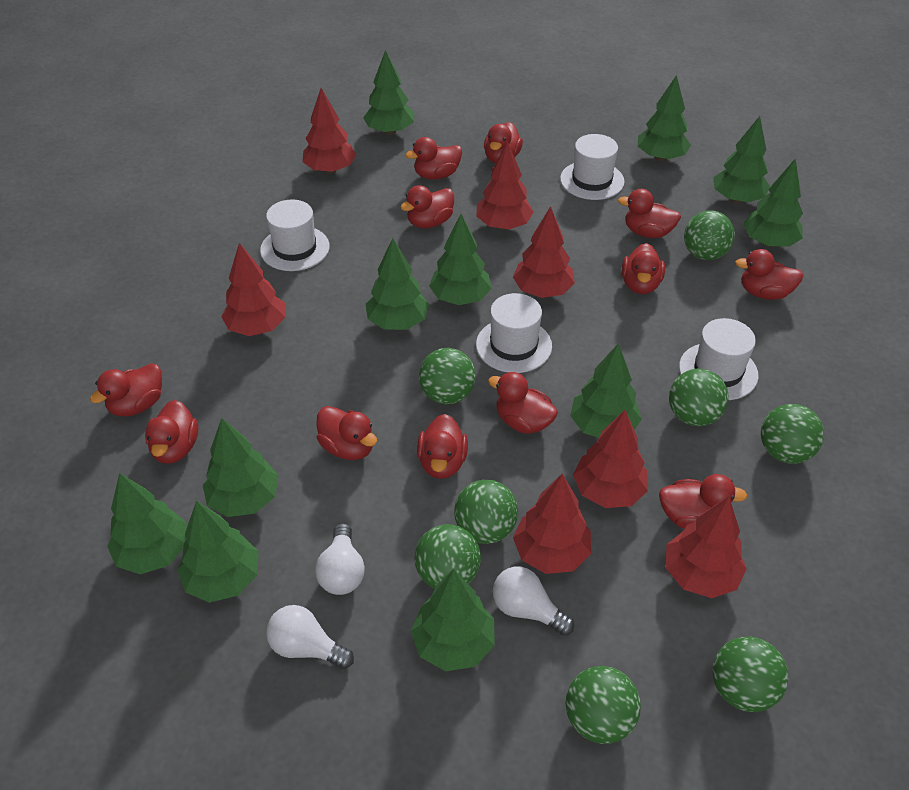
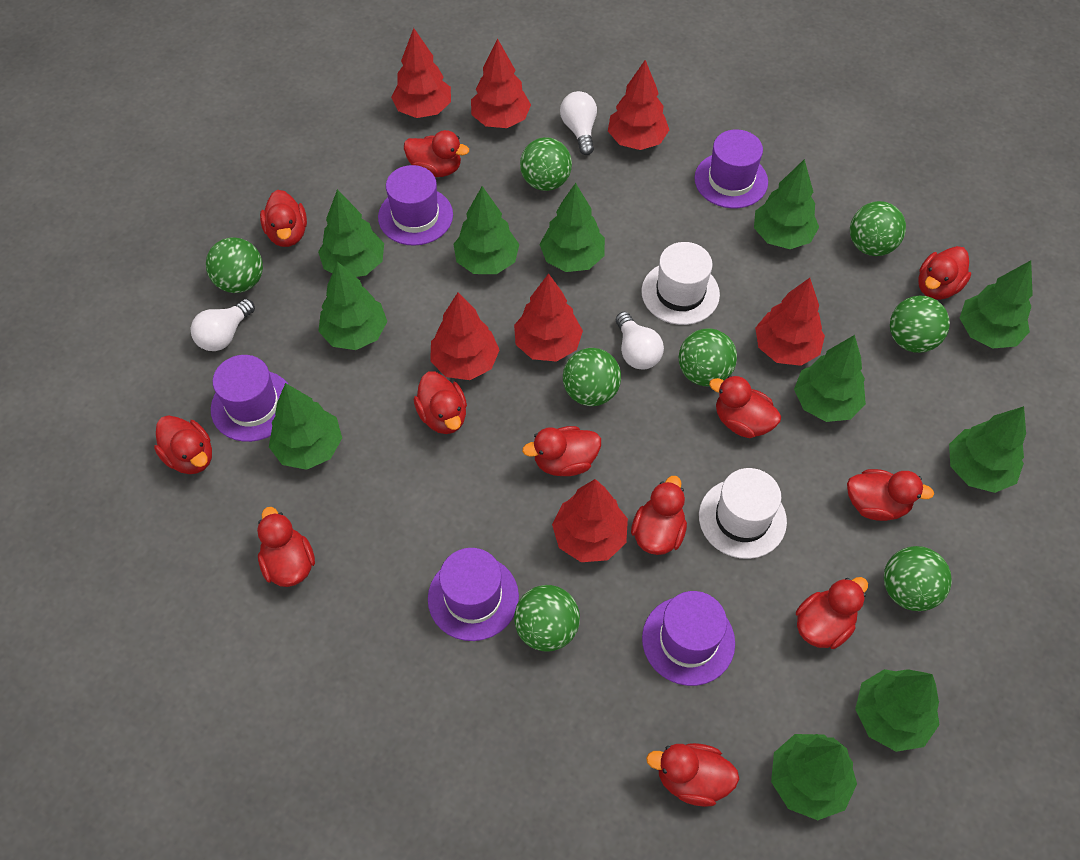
purple hat: none = 0 -> [211,355,289,442] [378,165,453,246] [428,548,519,641] [642,591,735,686] [694,129,768,208] = 5
white hat: [260,199,330,271] [476,293,552,373] [560,134,624,200] [679,318,759,400] = 4 -> [641,242,720,325] [699,468,787,559] = 2

